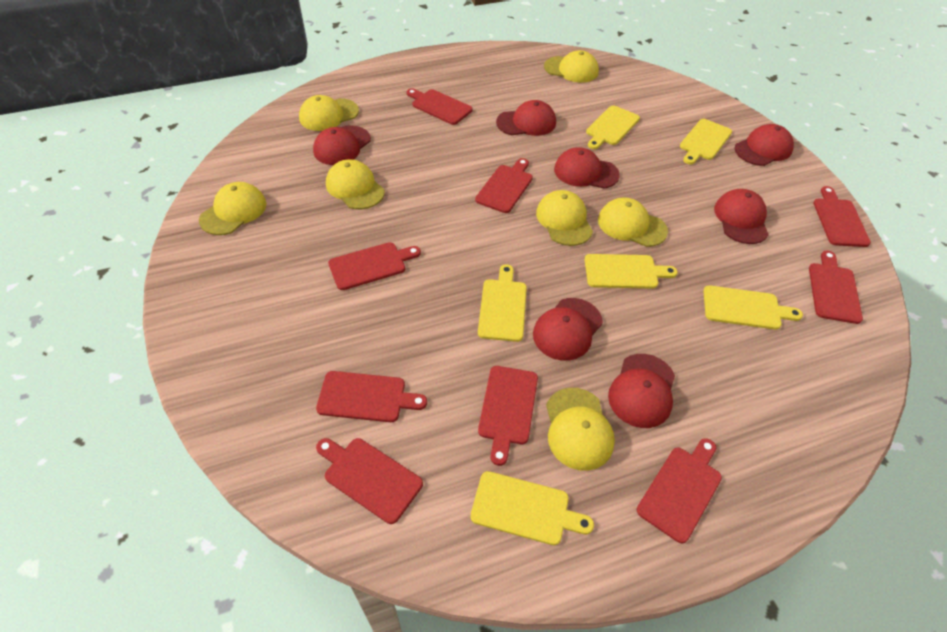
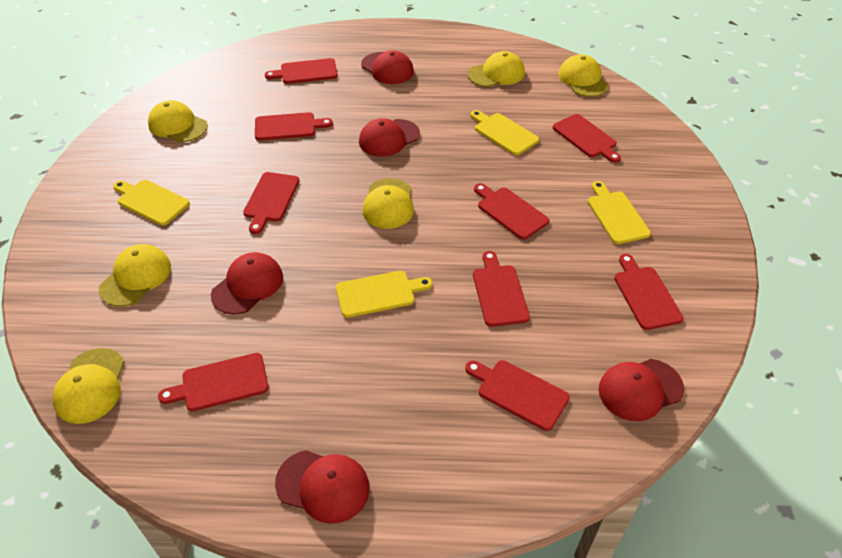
red cap: [313,126,371,165] [496,100,556,136] [533,298,603,361] [554,147,620,189] [608,354,675,428] [714,189,768,244] [735,124,794,166] = 7 -> [211,252,283,315] [275,450,370,524] [359,118,420,157] [361,50,414,84] [599,359,684,421] = 5
yellow cap: [199,182,266,235] [299,95,359,131] [326,159,385,209] [536,190,593,246] [544,50,599,83] [546,388,615,471] [598,197,668,247] = 7 -> [52,348,124,424] [99,244,171,307] [148,100,208,142] [362,178,414,229] [468,51,525,87] [558,54,608,97] = 6
yellow cutting board: [470,471,594,545] [478,264,527,342] [585,254,678,289] [586,105,640,149] [680,119,732,164] [703,285,803,330] = 6 -> [113,180,190,226] [336,271,432,318] [470,110,539,155] [588,181,651,244] = 4

